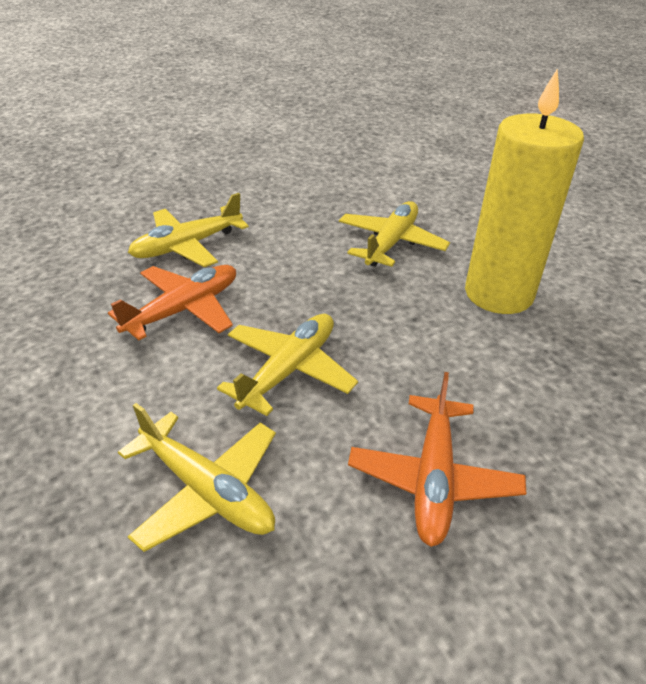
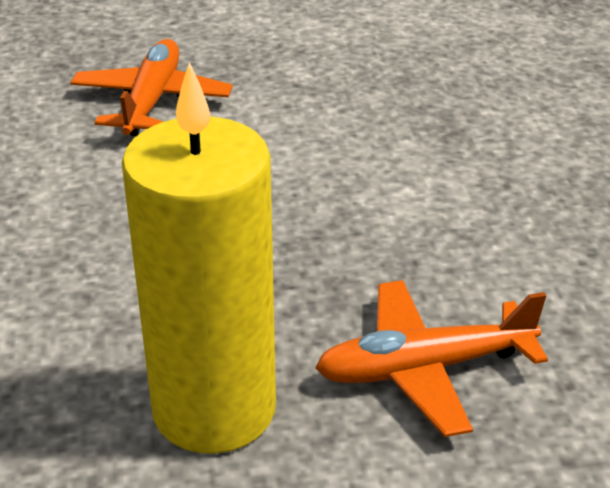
yellow plane: [118,403,276,552] [128,193,249,267] [217,314,358,416] [339,201,450,267] = 4 -> none = 0

